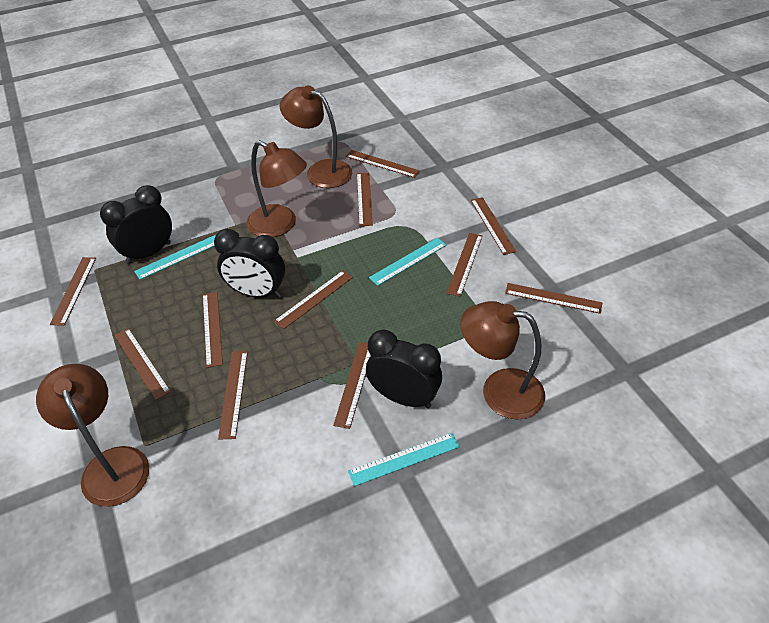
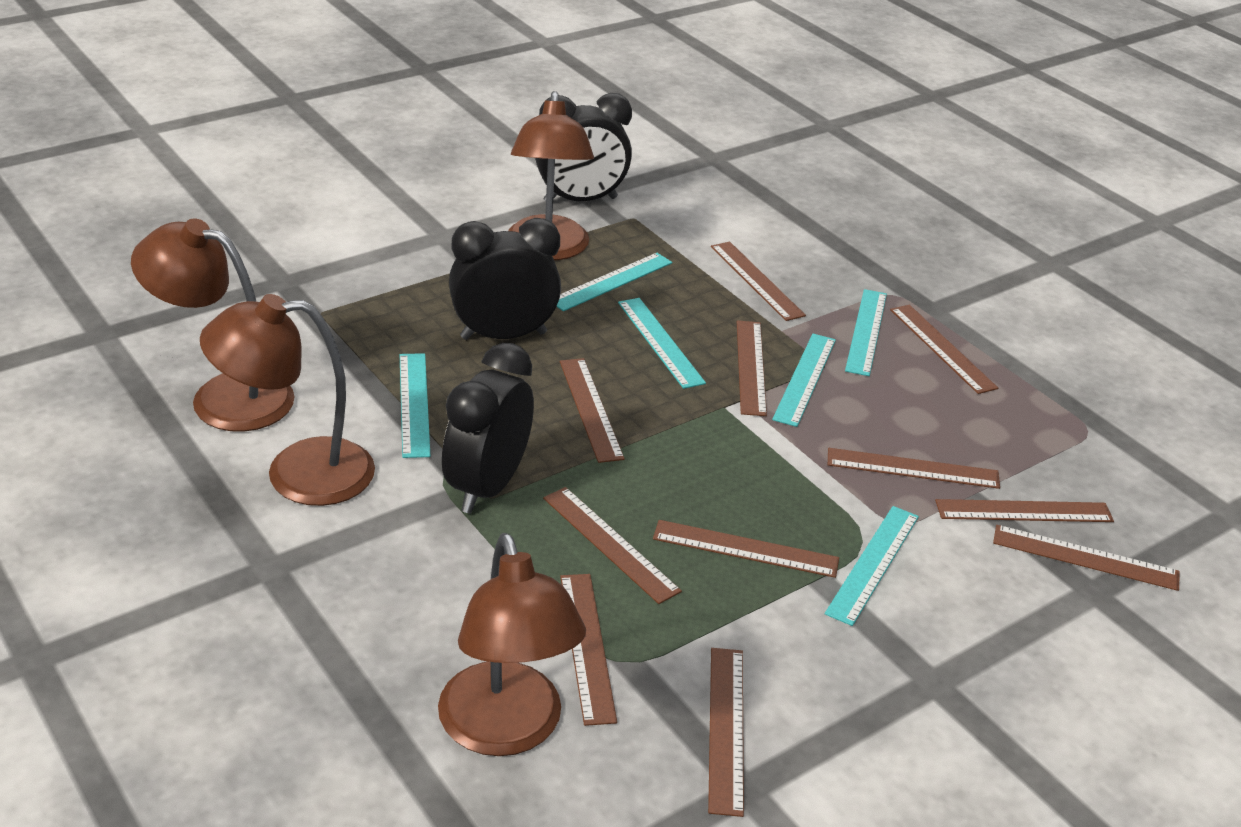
turquoise ruler: [134,235,216,280] [348,433,460,486] [369,238,446,286] = 3 -> [400,353,430,458] [556,253,672,311] [618,298,706,389] [772,334,836,427] [825,506,919,626] [845,289,887,376] = 6

